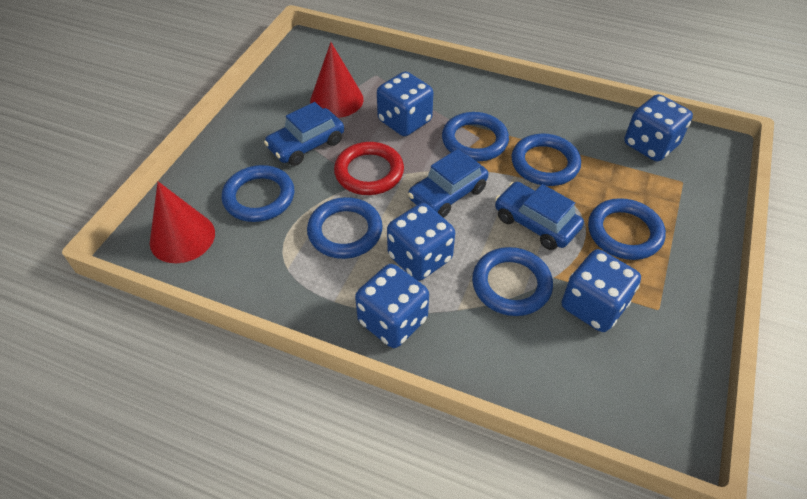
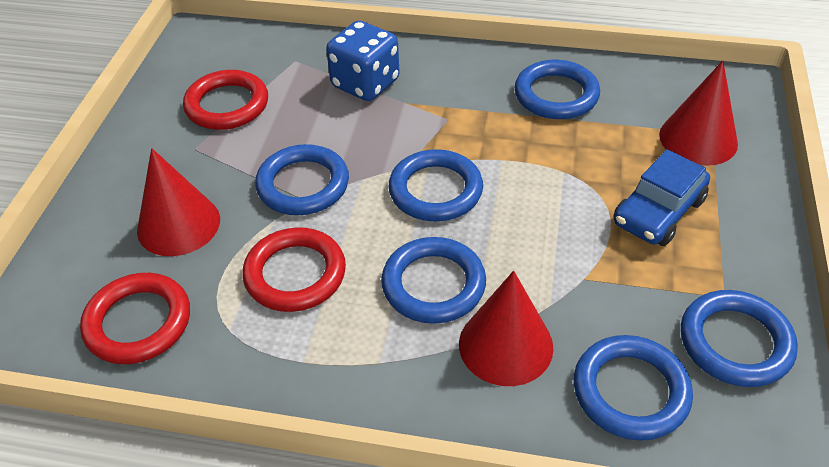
blue car: [264,102,344,166] [408,149,489,218] [495,182,584,250] = 3 -> [613,149,710,246] = 1
blue dice: [355,264,429,348] [377,71,433,136] [387,203,455,281] [561,249,641,332] [624,94,693,161] = 5 -> [326,21,400,101] = 1
red cone: [150,182,215,263] [310,42,364,118] = 2 -> [137,148,220,256] [459,271,553,386] [659,60,738,166] = 3
red ring: [334,142,404,195] = 1 -> [80,273,190,364] [183,70,268,130] [242,227,346,312] = 3

